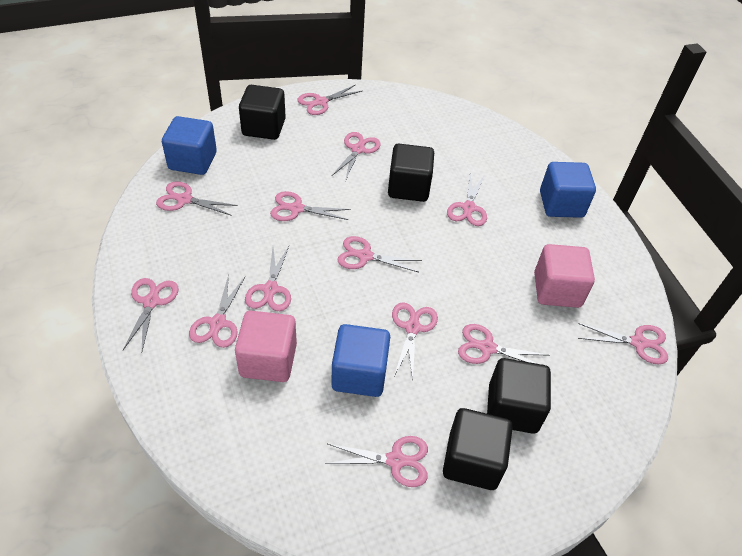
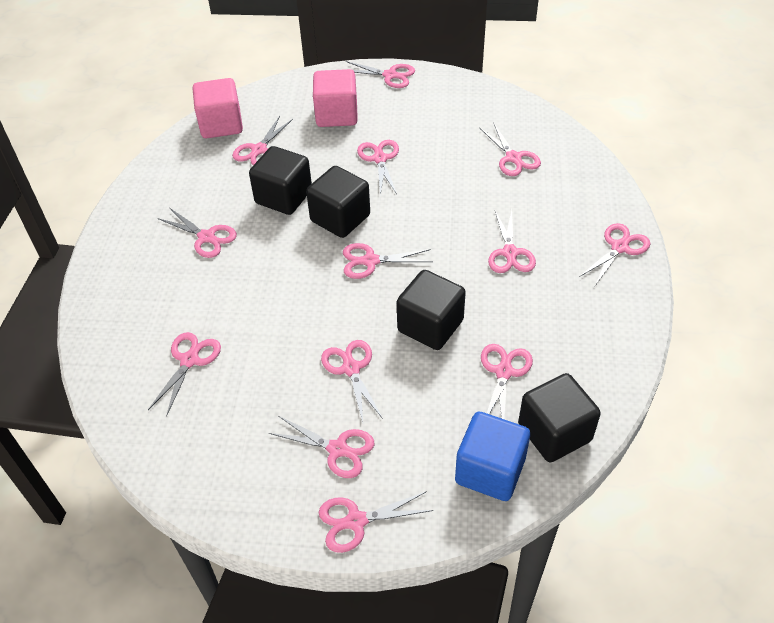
blue cube: [162,116,217,175] [331,324,390,397] [540,162,596,218] = 3 -> [455,412,530,501] = 1

